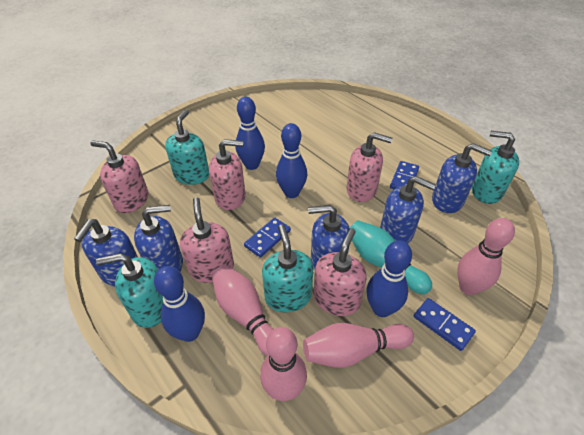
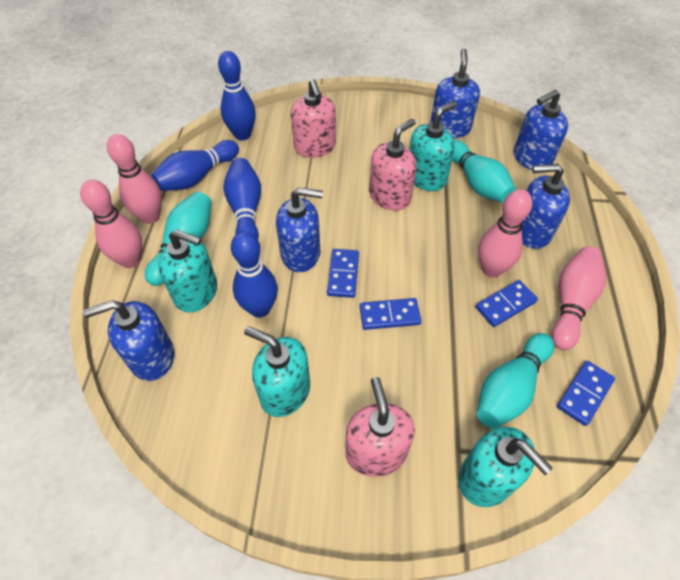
blue domino: [244,218,291,258] [390,161,419,189] [414,298,476,351] = 3 -> [327,249,359,298] [360,298,421,330] [476,280,538,327] [557,361,615,426] = 4
pink soap dispenser: [90,140,149,213] [180,197,234,283] [209,139,246,210] [314,228,367,316] [346,132,392,202] = 5 -> [291,79,336,158] [345,377,415,477] [369,119,417,211] = 3
turquoise bowling pin: [350,220,432,294] = 1 -> [145,192,212,286] [452,140,516,203] [477,333,554,429] = 3

